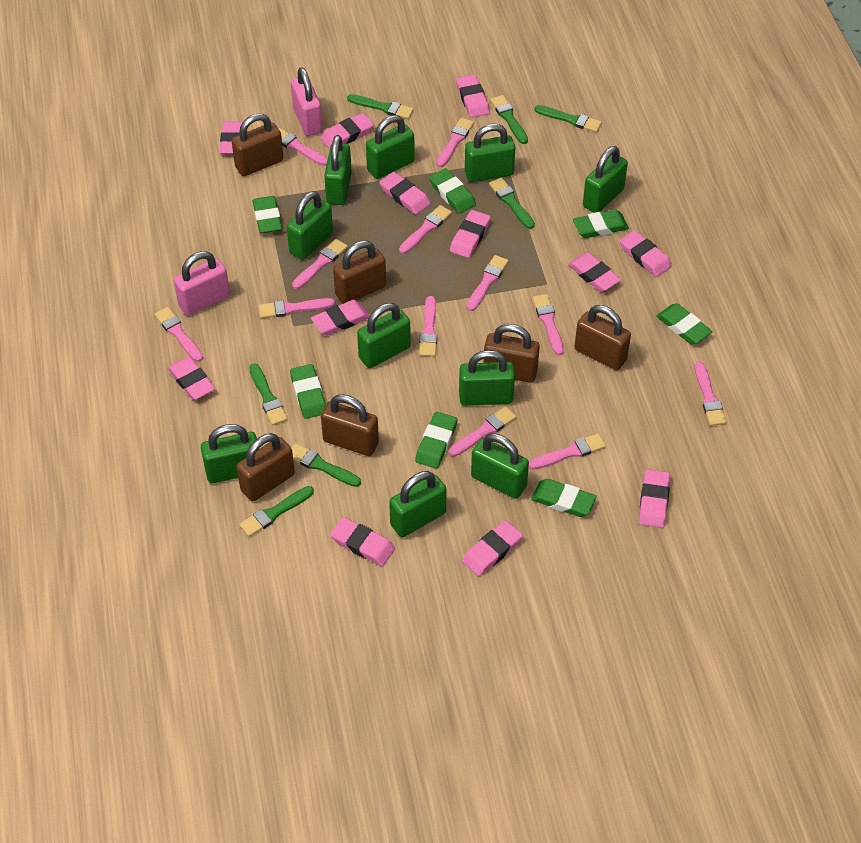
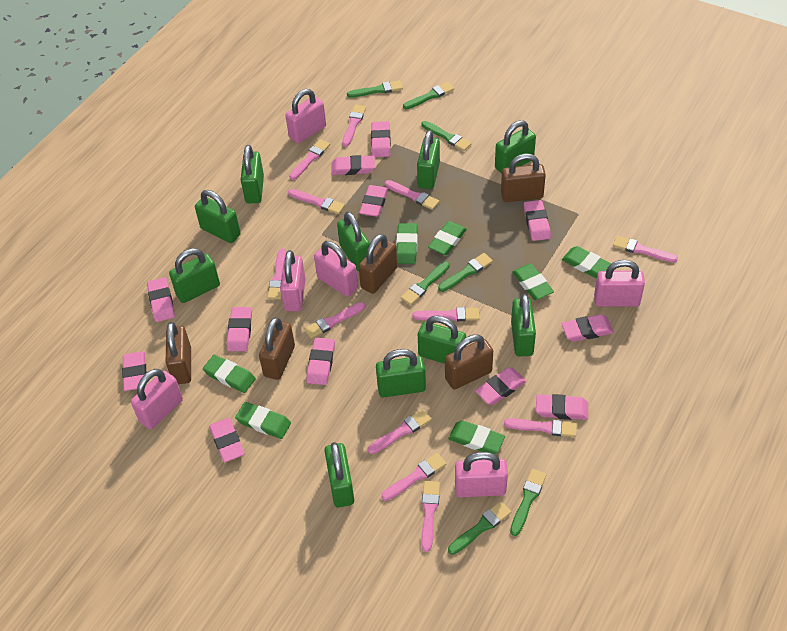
brown padlock: [232,113,284,176] [237,433,295,502] [321,394,379,456] [333,240,386,304] [484,324,540,383] [575,305,631,370] = 6 -> [166,322,191,384] [259,317,295,380] [359,234,397,294] [445,335,493,389] [501,154,546,202] = 5
pink padlock: [174,251,230,316] [291,67,323,136] = 2 -> [131,369,183,429] [280,250,305,311] [285,89,326,144] [314,241,358,297] [455,452,508,497] [594,260,645,307] = 6

